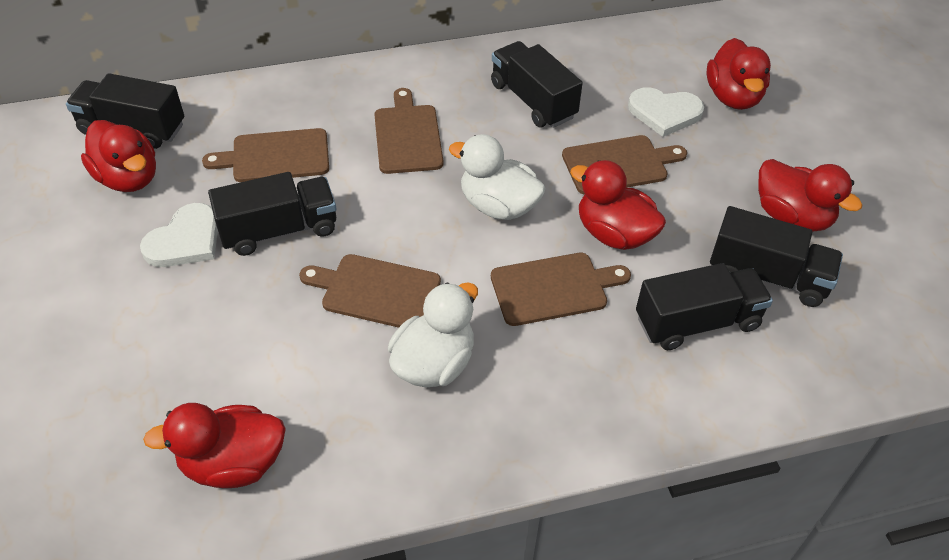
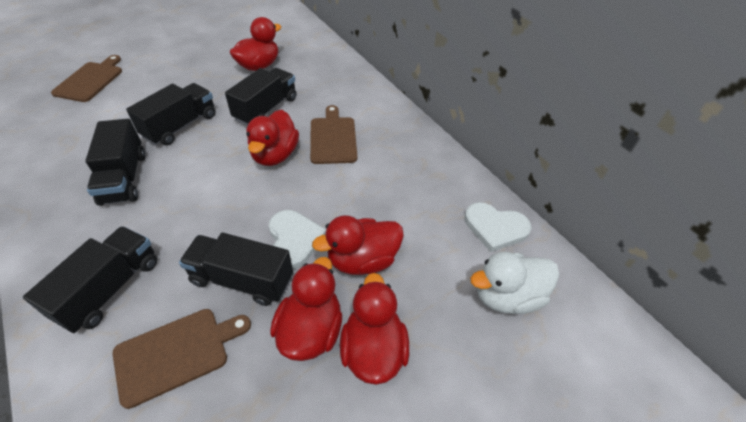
brown cutting board: [202,128,329,182] [299,254,441,328] [374,88,444,174] [491,253,631,326] [562,135,687,195] = 5 -> [51,55,122,102] [113,309,251,409] [310,105,357,164] = 3
white duck: [388,282,478,387] [449,134,546,220] = 2 -> [470,252,559,314] = 1

